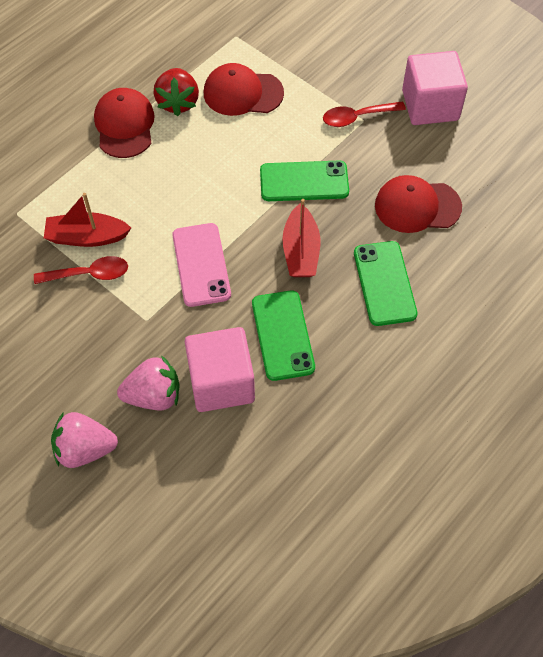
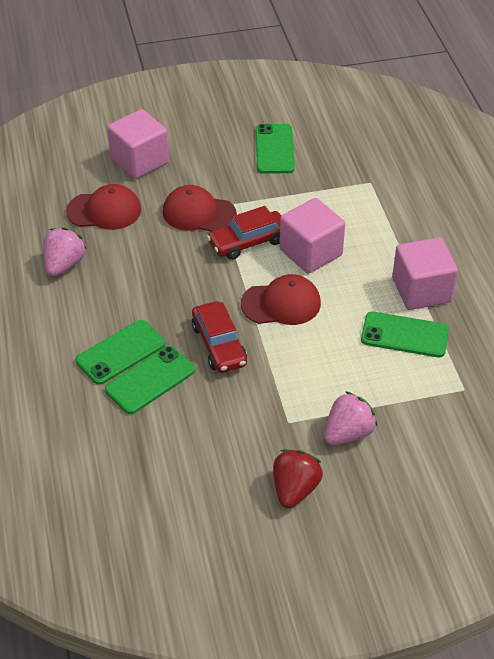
green phone: [252,290,315,381] [260,161,349,201] [354,241,417,326] = 3 -> [76,320,165,385] [105,346,195,414] [256,124,295,174] [361,311,449,357] = 4
pink cube: [185,327,255,412] [402,51,468,125] = 2 -> [107,109,169,179] [279,198,345,274] [392,237,458,310] = 3
pink phone: [172,223,231,307] = 1 -> none = 0
red boat: [44,193,131,247] [282,199,321,277] = 2 -> none = 0
red car: none = 0 -> [192,301,247,373] [207,206,281,260] = 2
red spoon: [34,256,128,284] [323,101,406,127] = 2 -> none = 0

